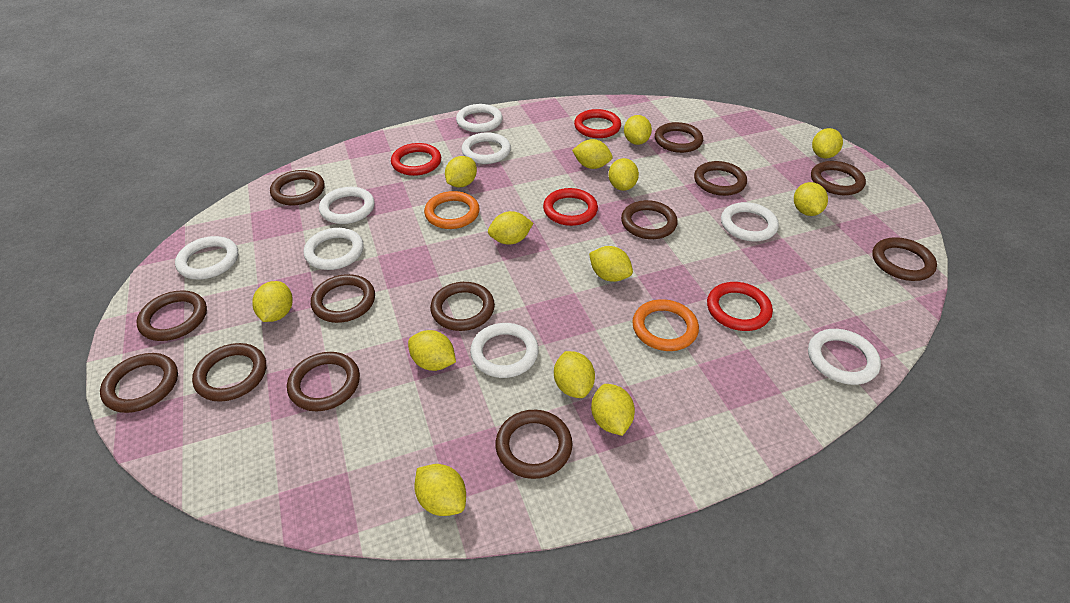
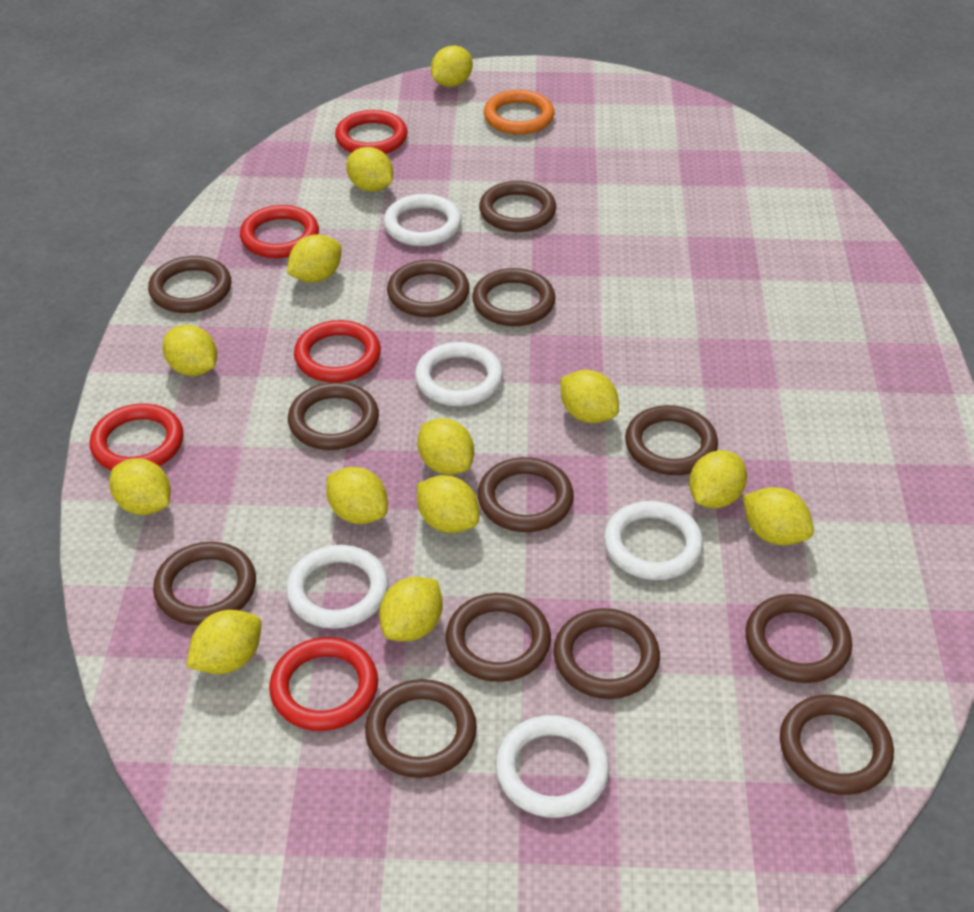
orange ring: [424,191,480,229] [632,299,699,351] = 2 -> [484,90,554,134] = 1
red ring: [391,143,441,176] [543,188,598,226] [574,109,621,138] [707,282,773,331] = 4 -> [90,404,184,470] [240,205,319,258] [269,637,378,731] [294,320,381,382] [335,110,407,154] = 5
white ring: [175,236,238,280] [304,228,364,270] [319,187,375,224] [456,104,503,132] [462,132,511,164] [470,323,539,378] [721,202,779,242] [808,329,881,385] = 8 -> [286,545,388,629] [384,194,462,246] [415,342,503,406] [496,715,610,818] [604,501,703,580] = 5

